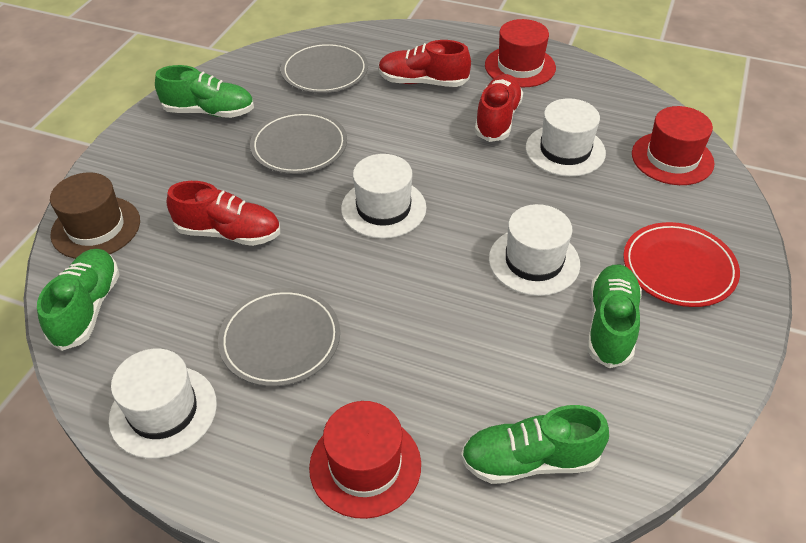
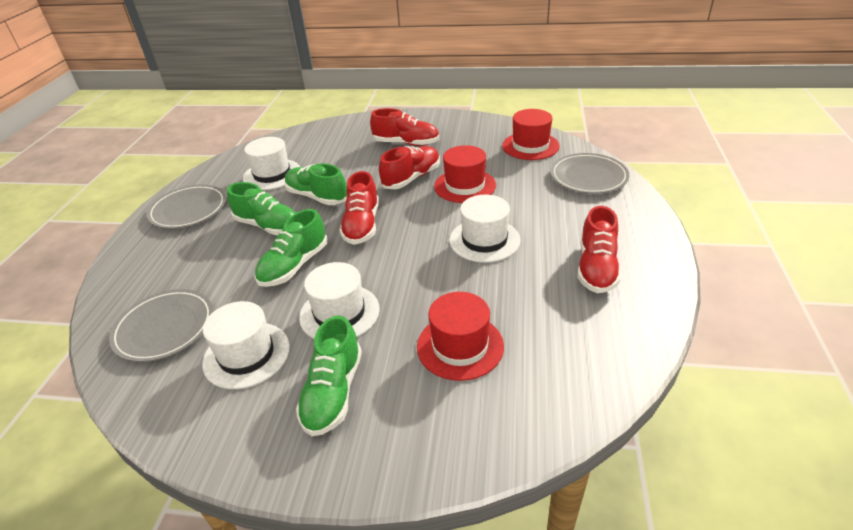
brown hat: [50,172,140,259] = 1 -> none = 0
red plate: [623,222,740,307] = 1 -> none = 0
red shoe: [167,181,280,246] [378,40,471,87] [475,74,523,142] = 3 -> [339,171,379,245] [370,108,439,146] [379,146,440,189] [578,206,621,293] = 4

